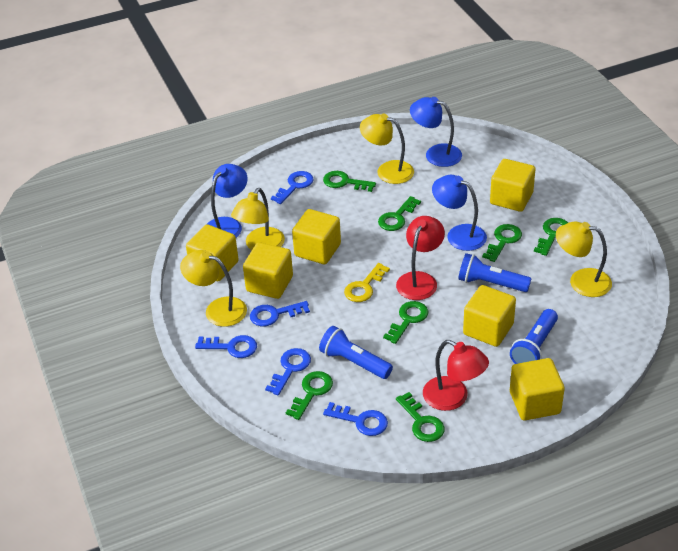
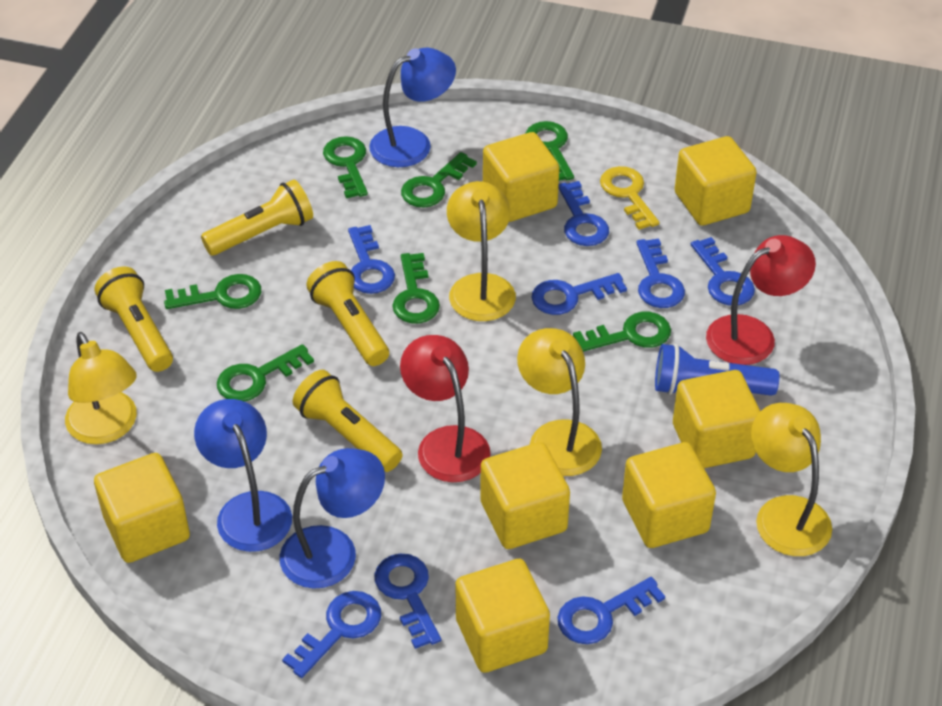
blue flashlight: [319,326,393,379] [458,253,531,292] [510,309,558,364] = 3 -> [655,344,779,396] = 1
blue key: [195,335,257,358] [250,301,310,326] [265,348,311,396] [271,171,314,204] [323,402,388,436] = 5 -> [282,591,381,678] [348,225,395,294] [374,554,441,649] [531,273,627,315] [557,577,665,644] [558,181,609,246] [636,238,685,308] [691,237,755,306] = 8
yellow cube: [186,224,239,281] [243,242,293,299] [292,209,341,264] [463,285,516,347] [490,159,535,212] [510,358,565,420] = 6 -> [94,453,190,563] [455,559,550,673] [480,442,570,549] [483,132,559,222] [622,442,716,548] [673,370,760,468] [675,136,757,226] = 7
yellow flashlight: none = 0 -> [95,267,173,372] [201,179,313,256] [293,370,403,472] [306,261,389,366] = 4

